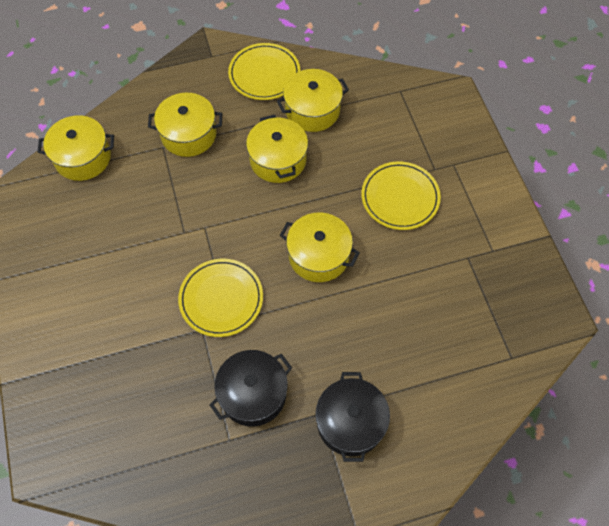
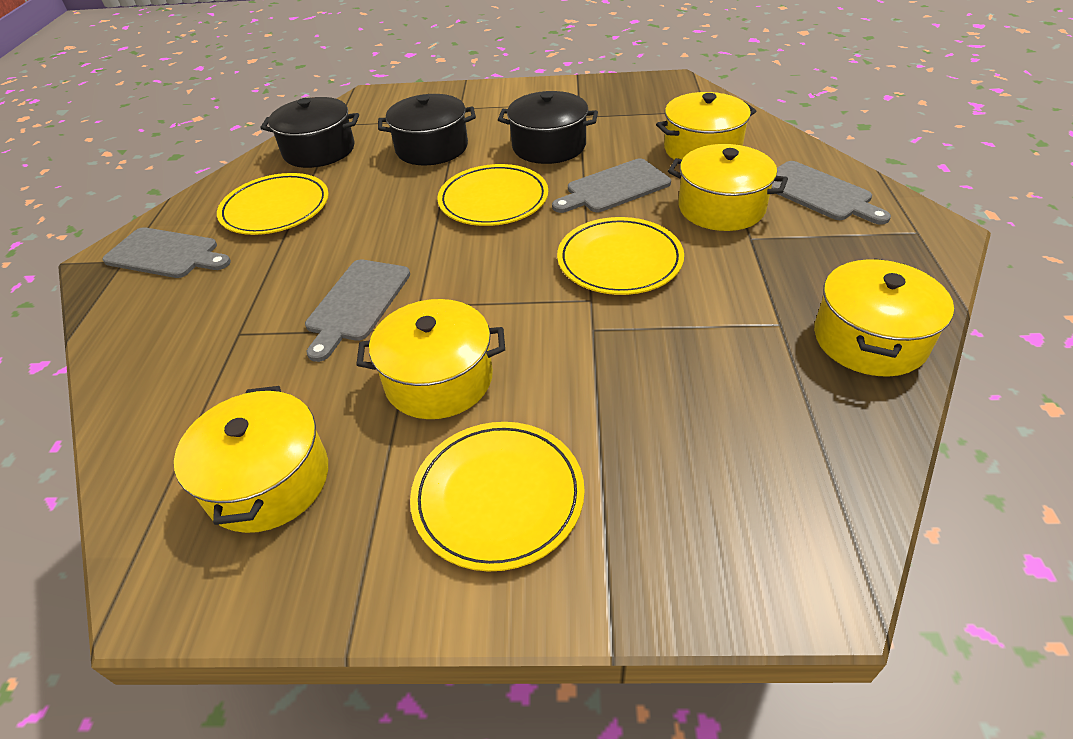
black pot: [210,350,292,427] [316,372,390,462] = 2 -> [260,97,359,168] [378,94,476,165] [498,91,598,164] = 3
grey cutting board: none = 0 -> [102,227,231,278] [305,259,410,362] [552,159,671,213] [771,161,891,225] = 4
yellow plate: [178,259,263,337] [228,43,300,100] [361,162,441,230] = 3 -> [217,173,329,235] [410,422,585,572] [437,164,548,226] [557,217,684,295] = 4

